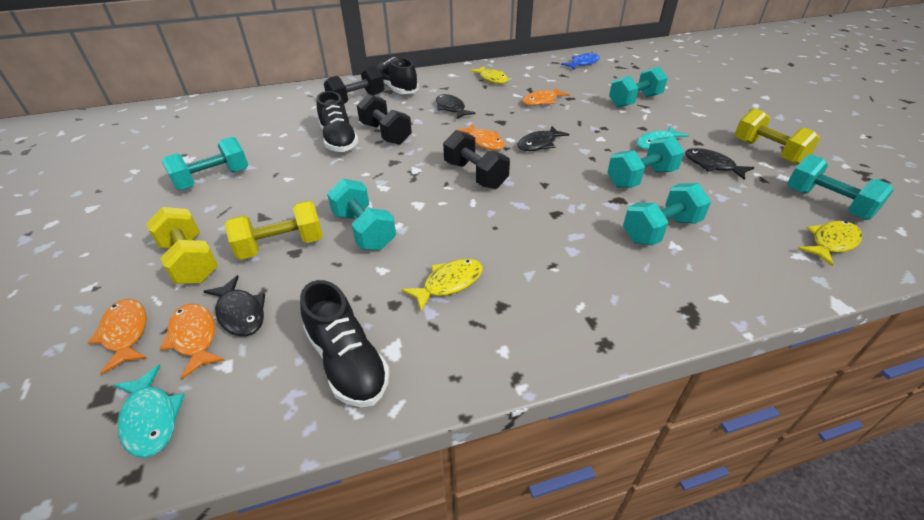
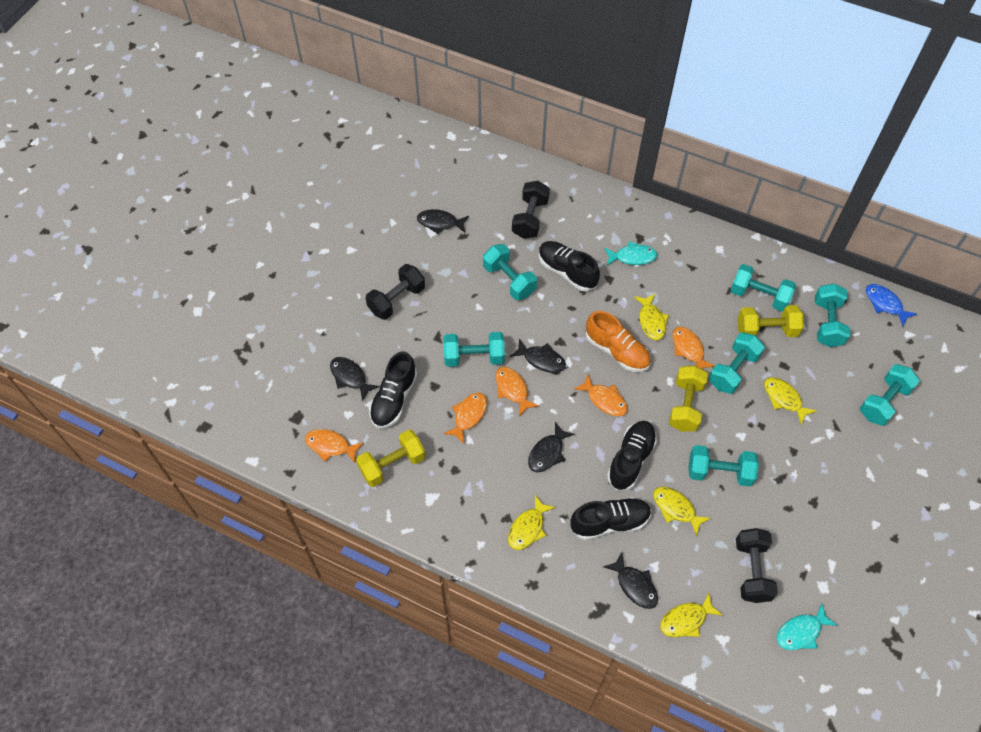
black fish: [203,275,265,336] [436,94,475,119] [518,126,569,151] [685,148,754,180] = 4 -> [330,357,379,402] [417,209,469,235] [510,339,566,373] [528,422,575,472] [603,552,658,609] = 5
black shoe: [300,280,390,407] [317,91,359,152] [377,57,419,94] = 3 -> [369,351,417,428] [539,241,600,291] [570,497,652,540] [607,421,657,491] = 4
orange fish: [88,299,146,375] [159,303,225,379] [457,124,505,150] [522,88,570,106] = 4 -> [305,429,364,463] [443,393,487,444] [496,367,539,417] [574,374,628,416] [672,327,715,369] = 5
orange shoe: none = 0 -> [586,311,651,372] = 1
turquoise dumbbell: [162,137,248,191] [327,178,396,250] [607,136,684,188] [609,66,668,108] [623,183,711,245] [787,154,893,220] = 6 -> [443,332,505,367] [483,244,537,300] [688,445,759,486] [709,333,765,394] [731,264,796,312] [815,283,850,347] [860,364,920,426] = 7
yellow fish: [402,259,483,311] [469,66,509,84] [798,221,862,266] = 3 -> [508,495,556,550] [634,294,669,340] [653,487,711,536] [660,593,723,637] [764,377,817,424] = 5

